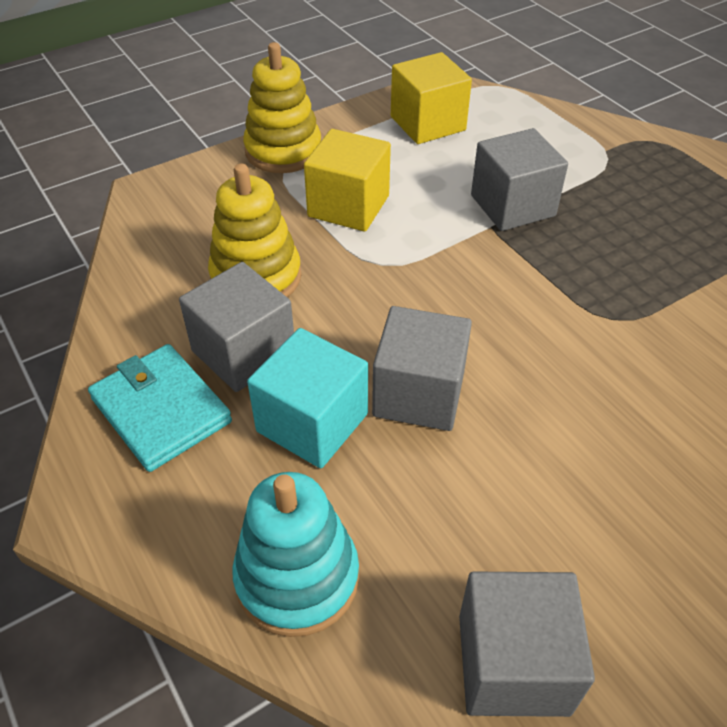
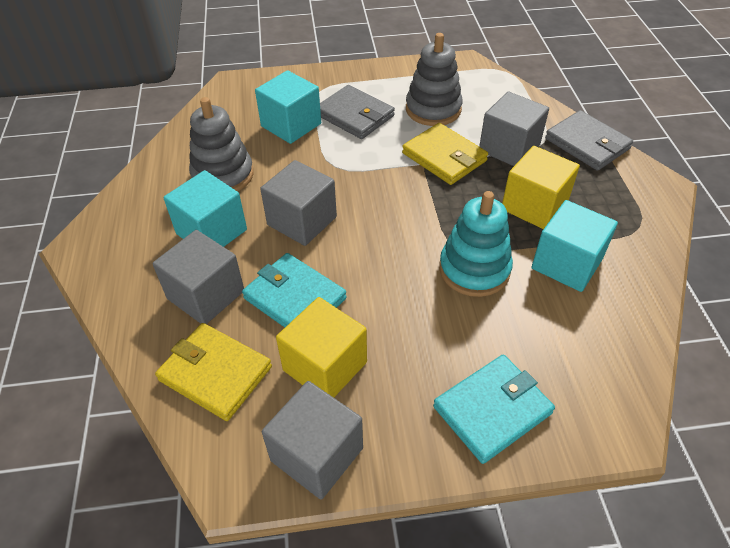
grey stacking toy: none = 0 -> [189,97,254,191] [406,33,463,126] = 2
grey wallet: none = 0 -> [320,85,395,139] [545,110,633,171] = 2
turquoise cube: [247,328,368,468] = 1 -> [164,170,247,247] [255,70,321,144] [532,200,618,292] = 3
turquoise wallet: [88,344,232,472] = 1 -> [242,253,347,327] [433,355,555,464] = 2
yellow stacking toy: [208,164,301,297] [243,42,321,173] = 2 -> none = 0
yellow wallet: none = 0 -> [155,323,272,421] [402,123,488,185] = 2

